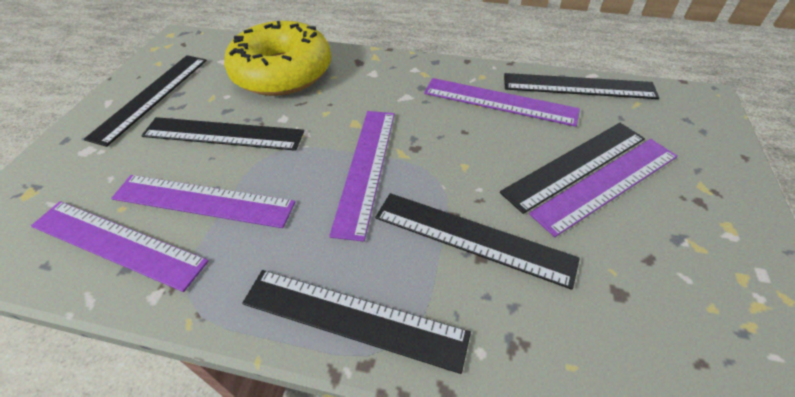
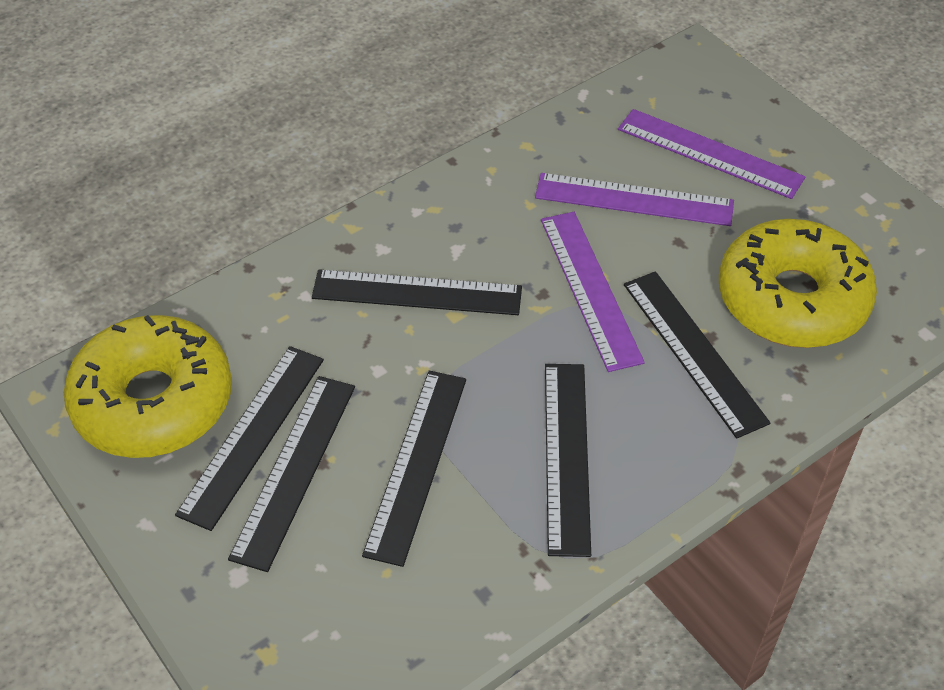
purple ruler: [31,201,209,292] [111,175,295,228] [329,111,395,242] [424,78,580,127] [529,139,678,237] = 5 -> [535,173,734,226] [541,212,645,372] [618,109,805,199] = 3
yellow donut: [224,21,331,96] = 1 -> [64,315,232,458] [719,219,877,348] = 2

